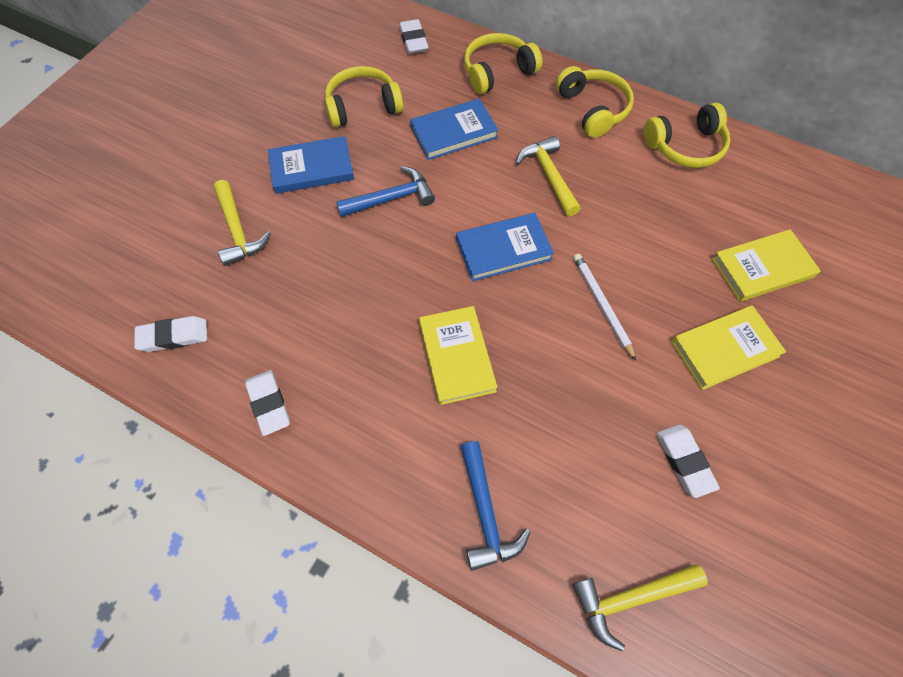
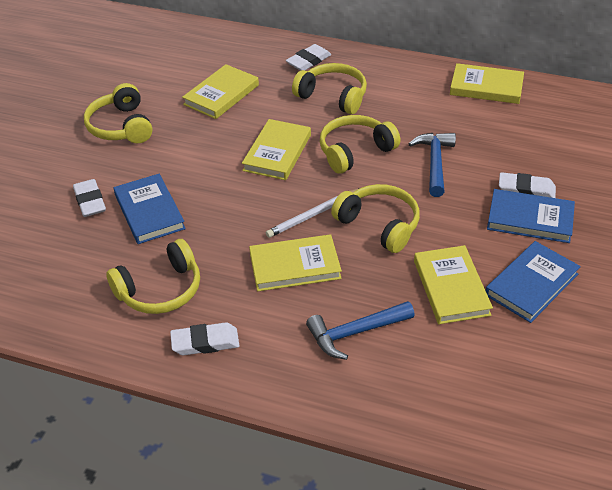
yellow book: [419,306,498,405] [671,305,786,390] [712,229,821,302] = 3 -> [182,64,259,119] [242,119,311,180] [249,234,342,291] [414,245,493,324] [450,63,524,104] = 5
yellow hammer: [214,180,271,266] [516,136,581,216] [573,564,708,651] = 3 -> none = 0
yellow headphones: [325,66,403,127] [464,33,542,94] [556,66,634,138] [644,103,730,168] = 4 -> [84,83,153,144] [106,239,200,314] [292,63,367,114] [320,115,400,174] [331,184,420,253] = 5

